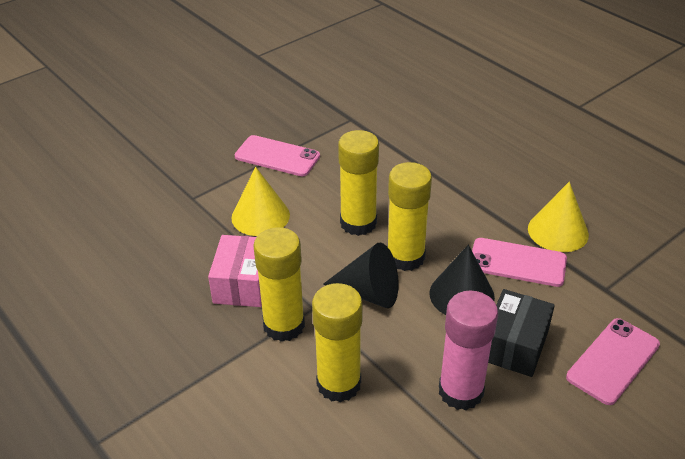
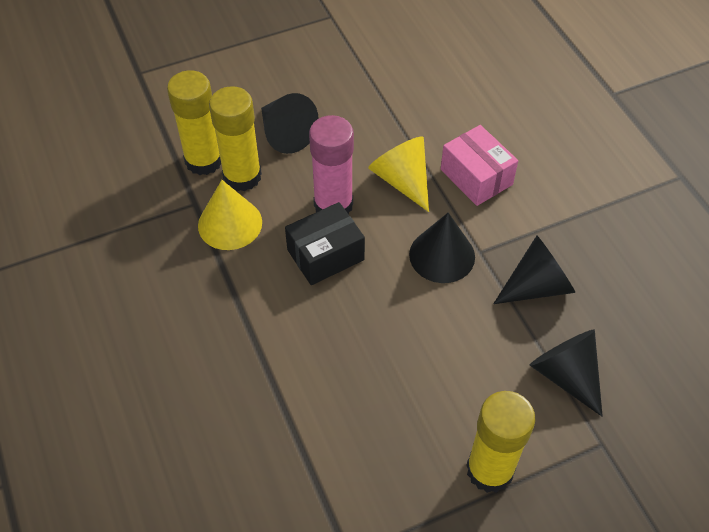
black cone: [323,242,399,308] [429,245,495,315] = 2 -> [261,93,319,154] [409,213,475,283] [493,236,575,304] [530,329,603,417] = 4
pink phone: [234,135,320,177] [472,238,567,287] [566,318,660,405] = 3 -> none = 0
yellow glue stick: [253,227,305,342] [312,283,363,402] [338,130,379,236] [387,162,432,271] = 4 -> [167,70,221,175] [209,86,262,191] [466,391,535,493] = 3

